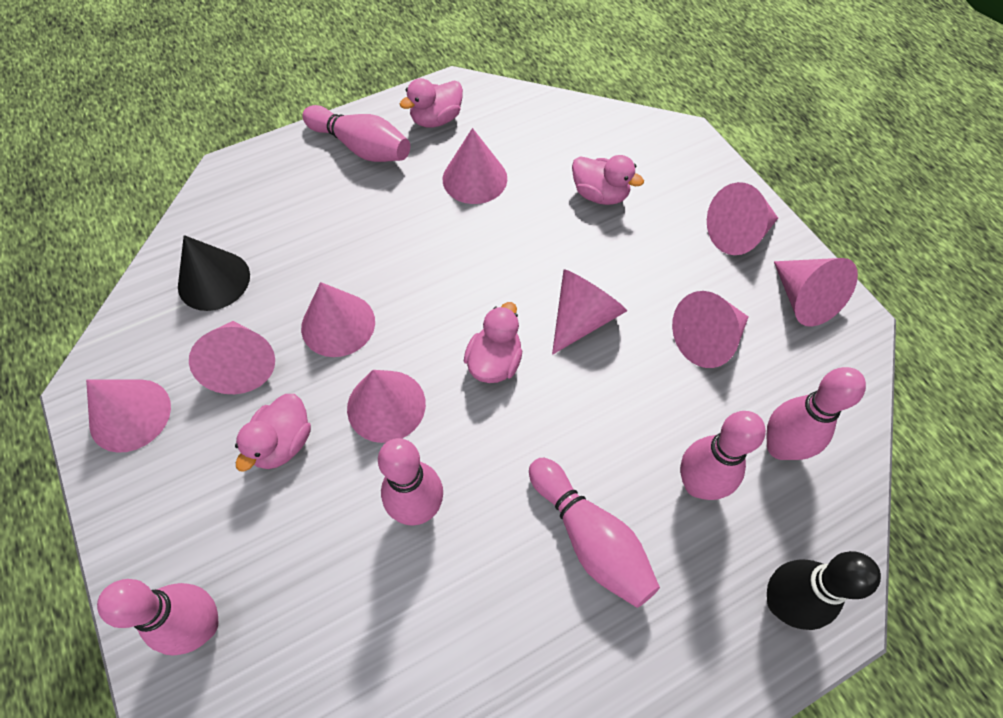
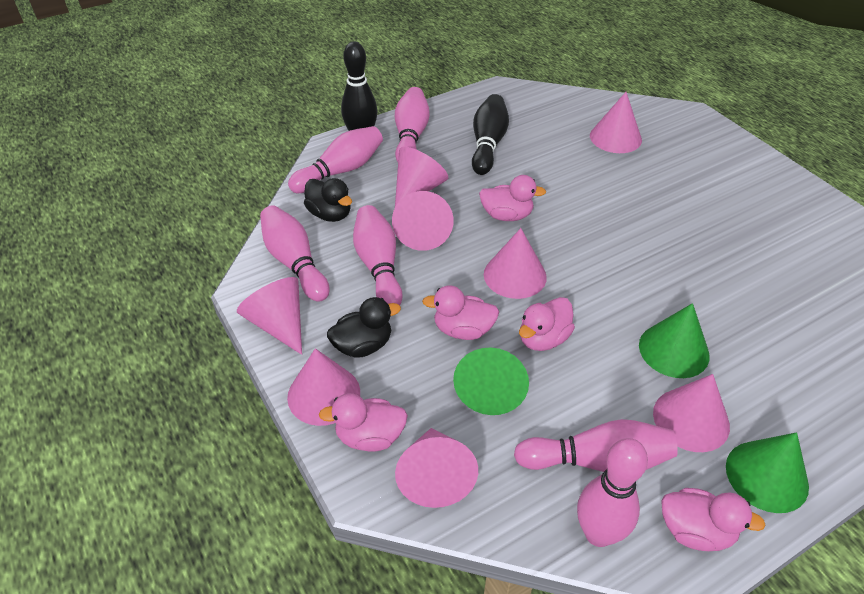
black bowling pin: [767,551,881,630] = 1 -> [341,42,377,131] [472,94,509,175] = 2
black cone: [178,235,250,311] = 1 -> none = 0
black duck: none = 0 -> [304,178,352,222] [327,297,401,358] = 2
green cone: none = 0 -> [453,347,529,415] [639,303,710,378] [726,432,809,513] = 3
pink cone: [86,380,171,453] [189,321,275,394] [301,282,375,357] [347,370,426,443] [443,128,507,204] [552,269,627,355] [672,291,748,368] [707,182,778,255] [774,258,858,327] = 9 -> [237,277,302,355] [287,348,360,426] [392,191,454,251] [395,147,448,207] [395,428,478,508] [484,228,547,299] [590,92,642,153] [653,374,730,452] = 8
pink duck: [235,394,311,472] [400,78,463,128] [464,302,522,383] [572,155,644,205] = 4 -> [319,393,408,452] [422,285,499,340] [479,175,546,221] [519,297,575,351] [661,488,766,551] = 5

